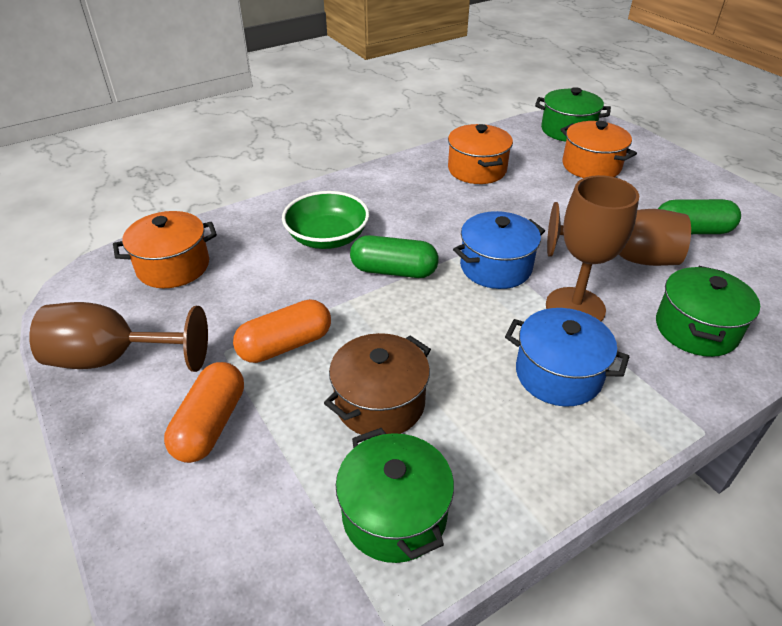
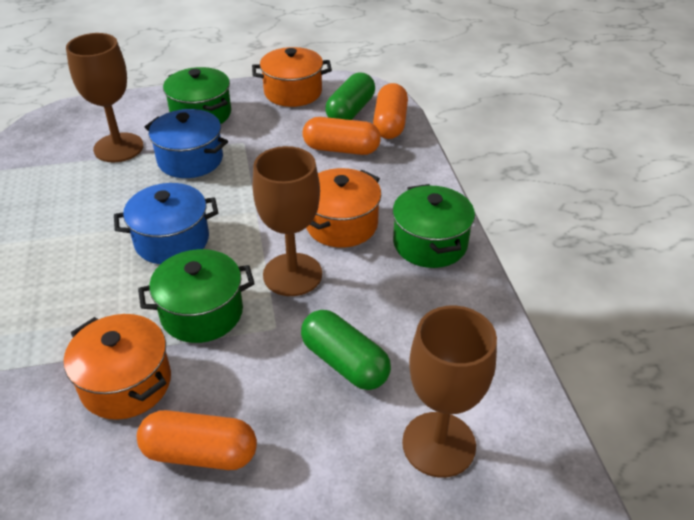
brown pot: [324,333,431,436] = 1 -> none = 0
green bowl: [282,191,369,249] = 1 -> none = 0
orange capsule: [164,362,244,463] [233,299,331,363] = 2 -> [137,410,257,470] [303,117,381,155] [373,83,408,139] = 3

